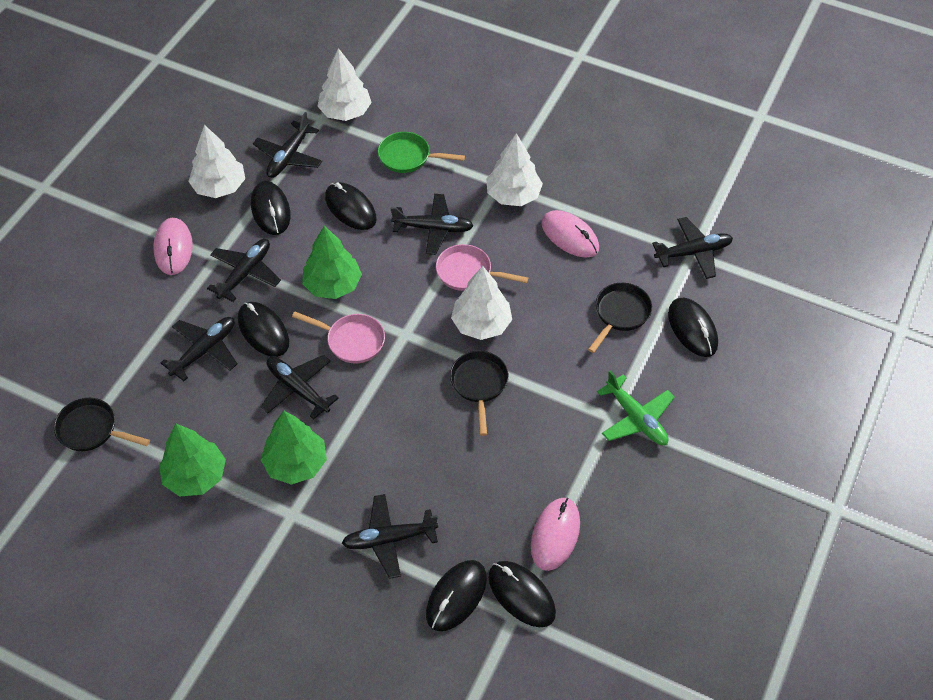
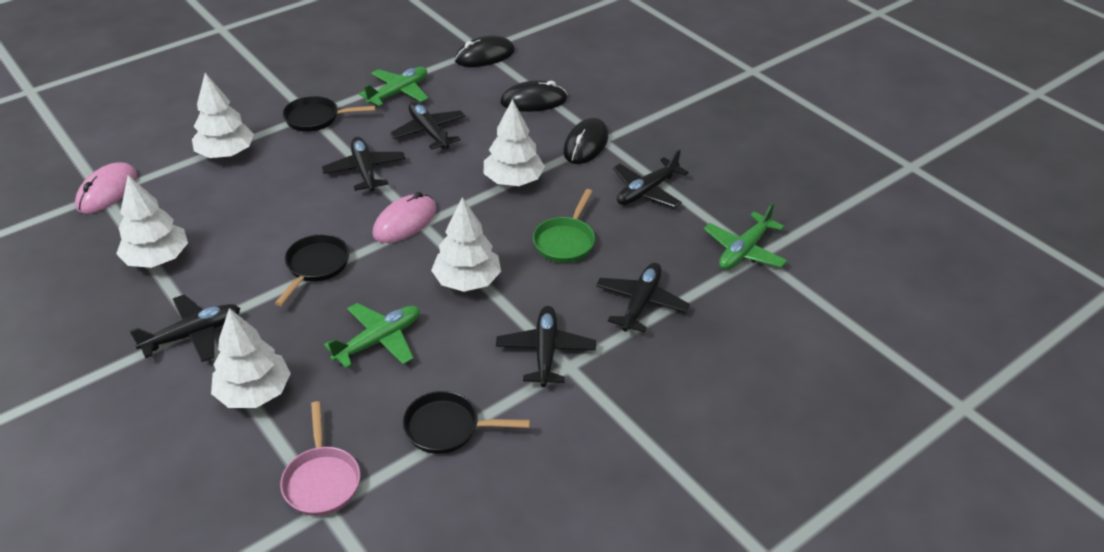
black mouse: [238,302,289,357] [251,181,291,235] [325,182,377,230] [426,560,487,631] [488,561,556,627] [668,298,718,357] = 6 -> [455,36,515,67] [500,80,568,112] [563,118,608,164] = 3
black plane: [161,317,238,381] [207,239,281,302] [253,112,322,178] [261,355,339,420] [342,494,438,579] [391,194,474,255] [652,217,733,279] = 7 -> [129,295,240,362] [322,137,405,191] [390,102,465,150] [496,306,596,387] [596,263,690,333] [613,149,689,208] = 6
green plane: [597,370,675,445] = 1 -> [324,303,420,368] [359,67,428,106] [704,203,787,269] = 3
green tree: [159,424,226,497] [260,411,327,485] [302,226,362,299] = 3 -> none = 0
pink mouse: [153,218,193,275] [531,498,580,571] [541,210,599,258] = 3 -> [75,162,137,214] [372,192,437,243] = 2
pink pan: [292,312,385,364] [436,244,528,291] = 2 -> [280,401,360,516] = 1
white tree: [188,125,245,198] [317,48,372,121] [451,266,512,340] [486,133,543,206] = 4 -> [116,175,188,268] [192,73,254,158] [211,308,291,408] [431,197,501,292] [483,99,545,186] = 5

